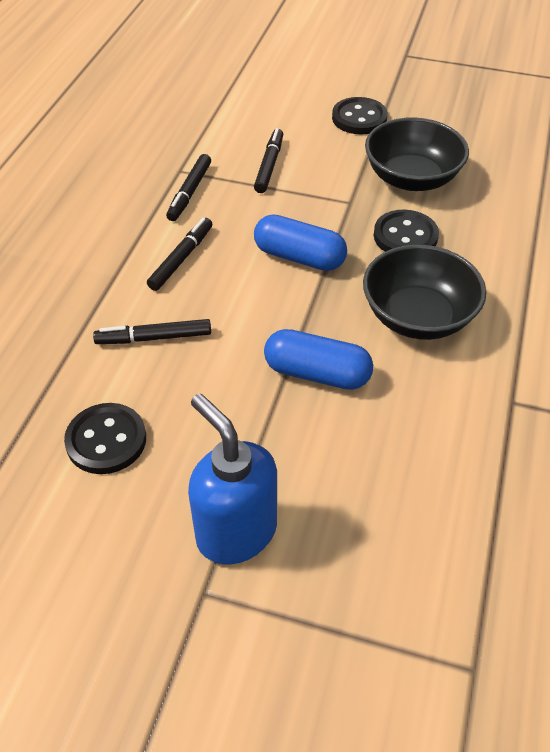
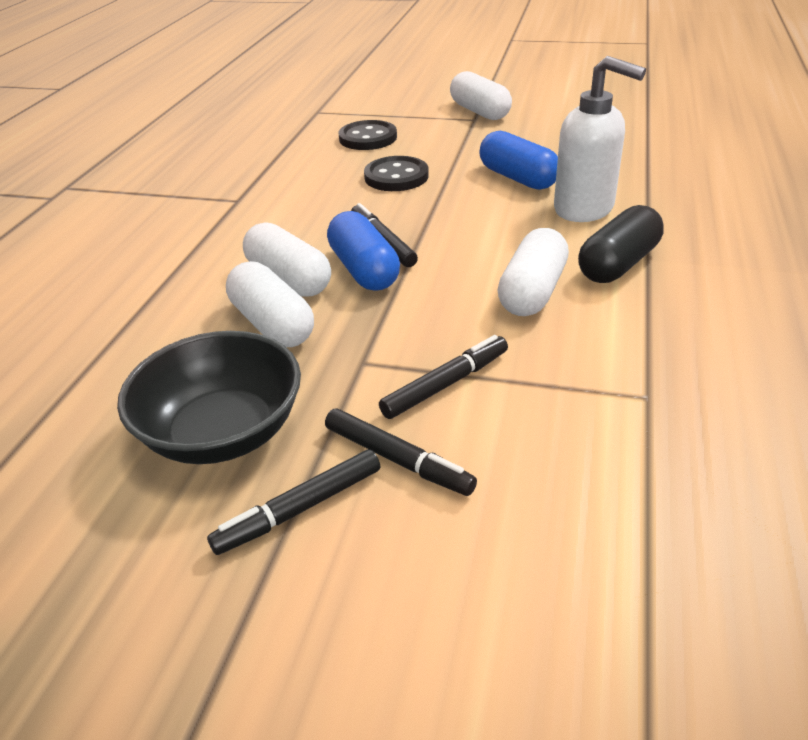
black bowl: [363,245,486,340] [365,118,469,191] = 2 -> [117,331,301,464] = 1
black button: [64,403,146,474] [332,97,388,134] [374,210,439,252] = 3 -> [338,120,397,150] [364,156,429,191] = 2
black capsule: none = 0 -> [578,205,664,283] = 1
blue soap dispenser: [188,394,277,564] = 1 -> none = 0
white capsule: none = 0 -> [226,261,314,347] [243,222,331,297] [450,71,512,120] [497,228,569,316] = 4
white soap dispenser: none = 0 -> [554,56,646,222] = 1

